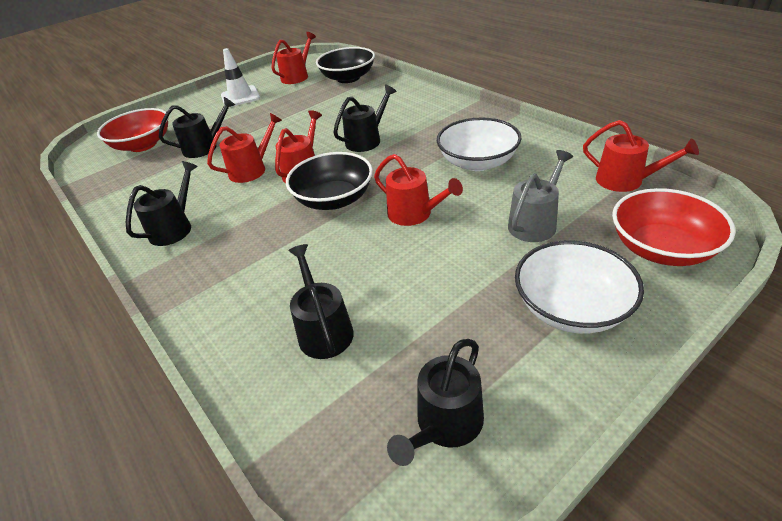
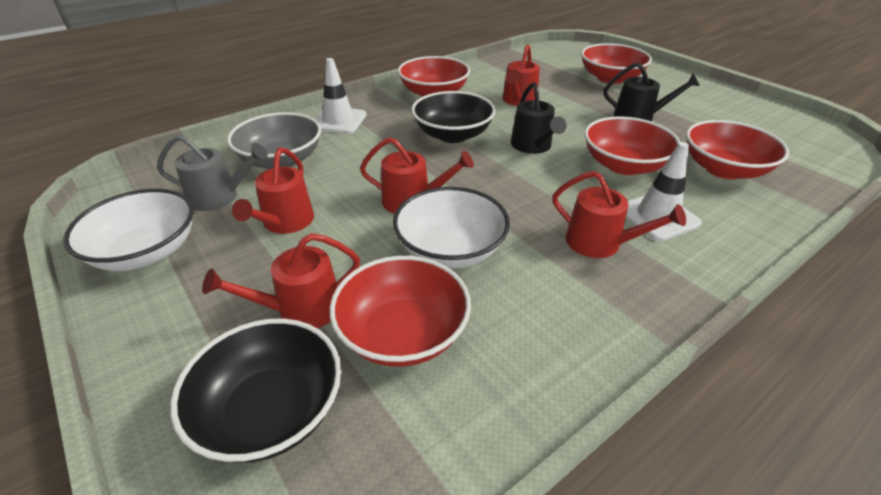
black watering can: [126,161,198,246] [159,97,235,158] [288,244,354,359] [333,85,396,152] [387,339,484,466] = 5 -> [511,82,567,154] [604,62,700,122] = 2
grey bowl: none = 0 -> [227,112,321,169] = 1
red bowl: [97,108,168,152] [612,188,736,266] = 2 -> [330,256,471,367] [398,56,470,97] [581,43,652,84] [584,116,680,175] [686,120,789,179] = 5
white traffic cone: [221,48,260,107] = 1 -> [315,58,367,134] [626,142,702,241] = 2

